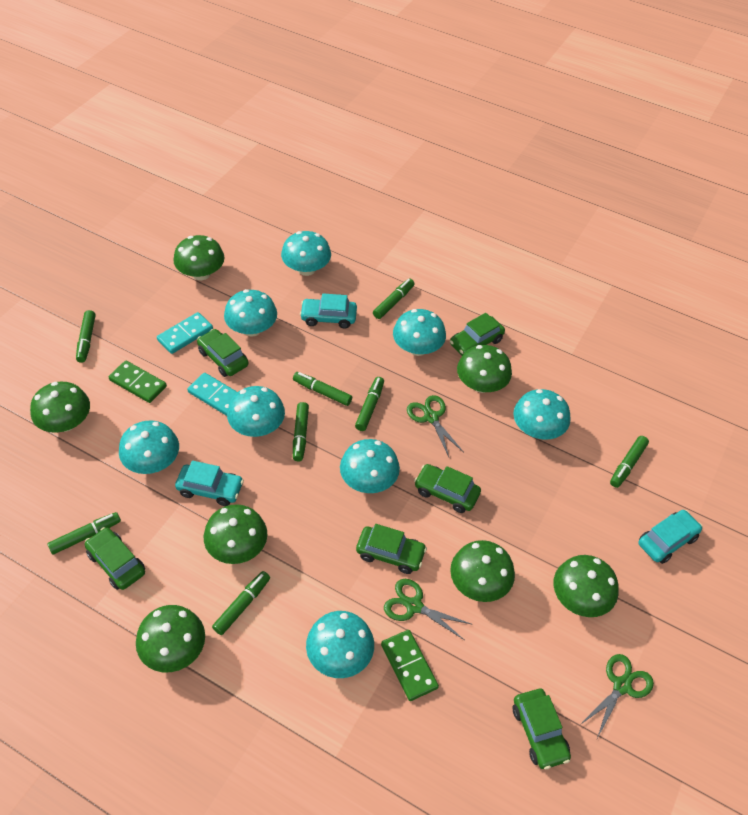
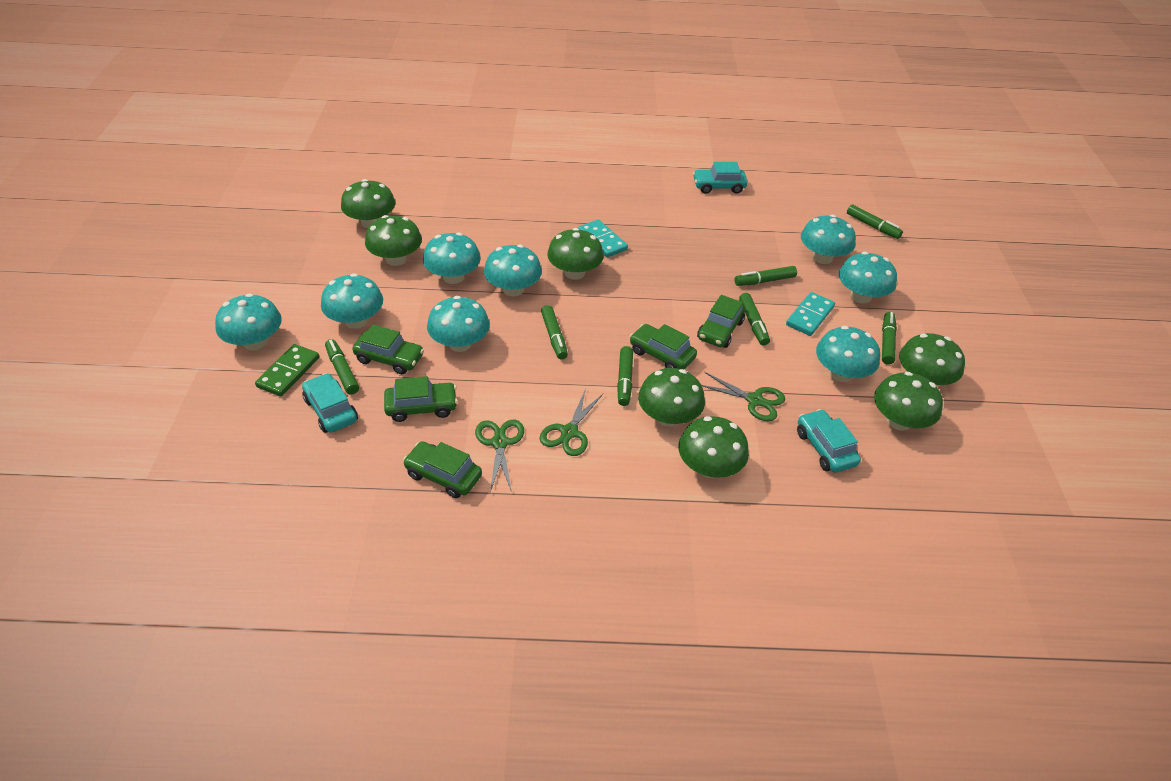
green car: [85,527,145,590] [197,329,248,377] [356,524,427,574] [414,464,481,513] [450,313,505,355] [513,689,571,769] = 6 -> [353,325,424,374] [384,376,458,422] [403,441,482,498] [630,324,697,369] [697,295,745,348] = 5
green domino: [109,361,167,403] [381,630,439,701] = 2 -> [255,344,319,396] = 1
green marker: [47,512,121,555] [76,310,96,363] [212,571,270,635] [293,372,352,406] [293,402,309,461] [355,377,384,431] [373,279,414,319] [610,436,649,488] = 8 -> [325,339,359,395] [541,305,568,359] [617,346,633,406] [735,266,797,286] [739,293,770,345] [847,204,903,239] [882,312,897,364] = 7

